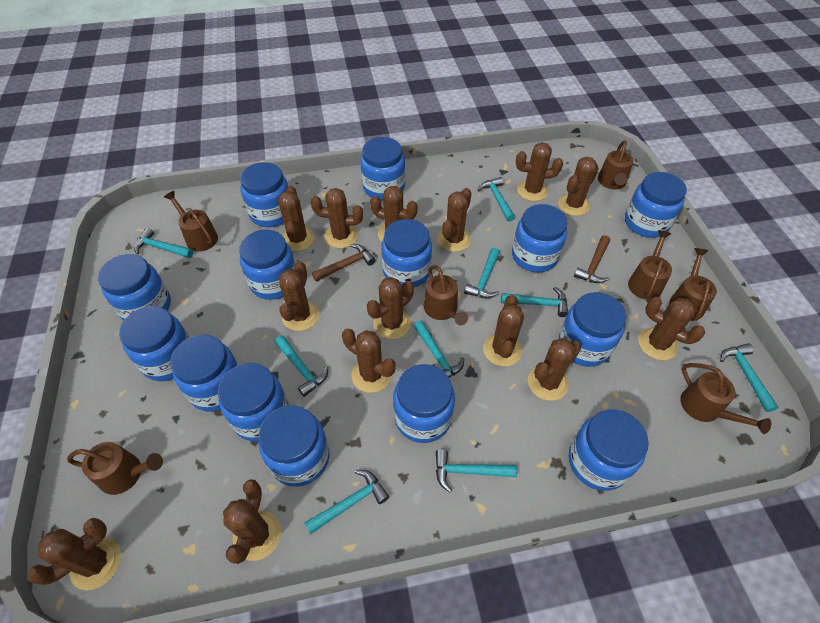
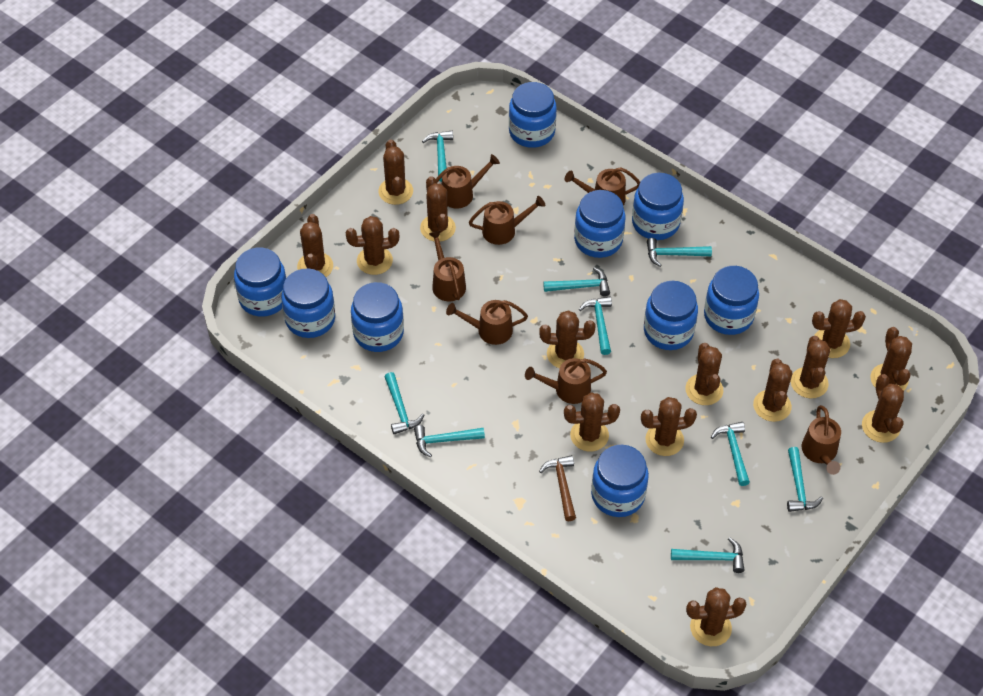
blue jar: [98,254,171,321] [119,306,190,381] [170,335,238,412] [218,363,288,442] [239,230,295,300] [240,162,288,227] [259,405,330,487] [360,137,405,200] [381,219,432,287] [393,364,455,443] [512,204,567,272] [559,292,626,367] [569,409,649,491] [625,172,687,238] = 14 -> [234,247,286,317] [281,268,335,338] [351,282,404,352] [509,82,557,148] [574,190,625,258] [591,445,649,517] [632,173,684,240] [644,281,698,350] [704,266,759,335] = 9
brown hammer: [312,244,376,282] [574,235,610,283] = 2 -> [539,455,576,521] = 1

